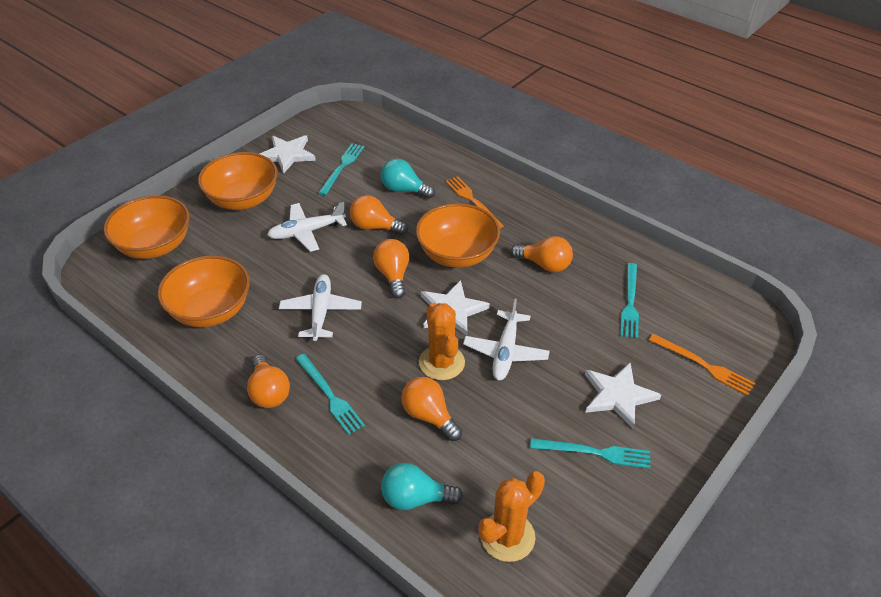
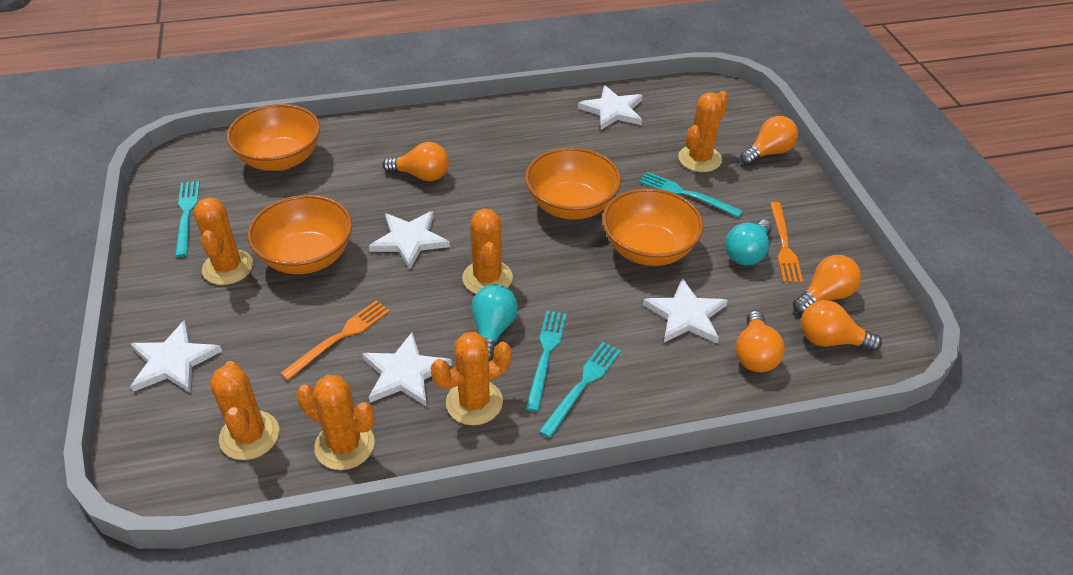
orange cactus: [419,303,465,380] [478,471,545,562] = 2 -> [193,197,253,285] [210,361,279,460] [296,375,375,470] [431,332,512,425] [462,208,513,294] [678,91,729,172] = 6
white plane: [267,202,347,252] [279,274,362,341] [463,299,550,381] = 3 -> none = 0
white star: [259,135,316,174] [421,280,490,336] [585,362,661,429] = 3 -> [131,320,222,393] [362,332,452,407] [369,211,450,269] [578,85,643,130] [643,278,728,343] = 5

